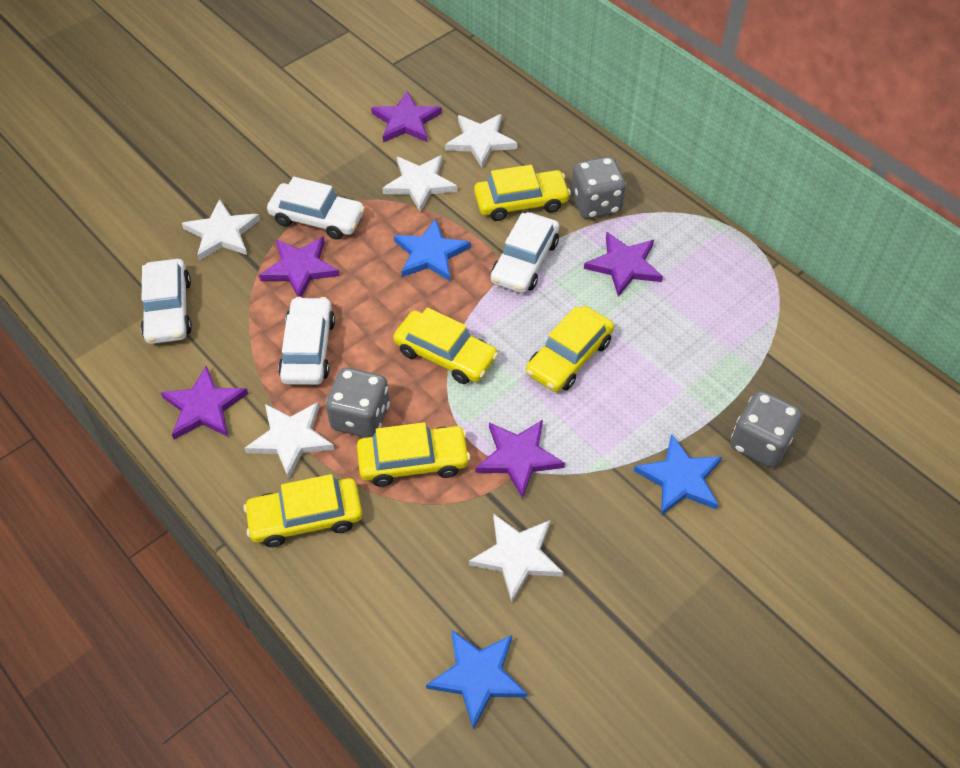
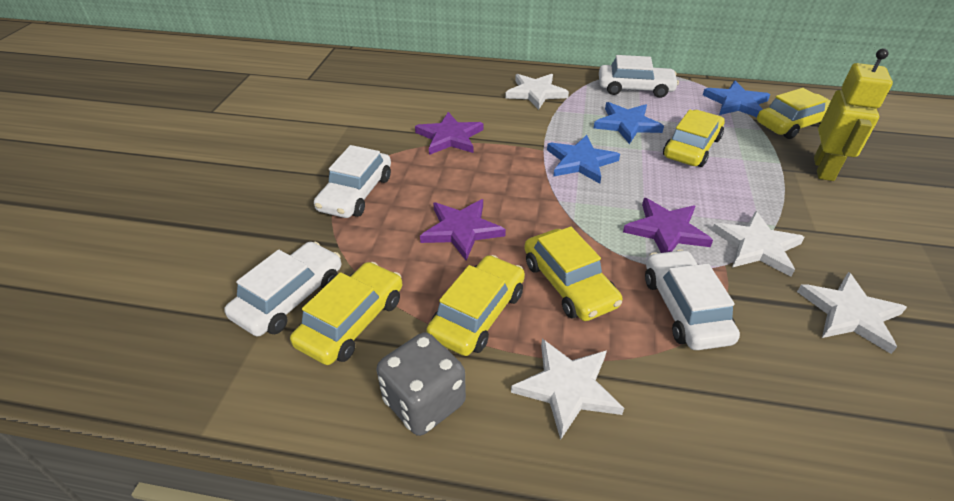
grey dice: [326,367,390,438] [571,157,626,219] [731,391,802,468] = 3 -> [377,332,466,436] = 1
purple star: [160,366,248,440] [259,237,340,297] [371,91,442,142] [475,420,565,499] [584,232,663,297] = 5 -> [415,112,483,155] [420,199,506,261] [623,198,713,253] = 3
white star: [182,199,260,261] [244,402,335,479] [382,155,457,213] [445,114,517,168] [469,513,563,602] = 5 -> [505,74,569,110] [511,339,624,440] [712,211,805,277] [797,272,907,354] = 4
yellow robot: none = 0 -> [814,48,893,181] = 1

